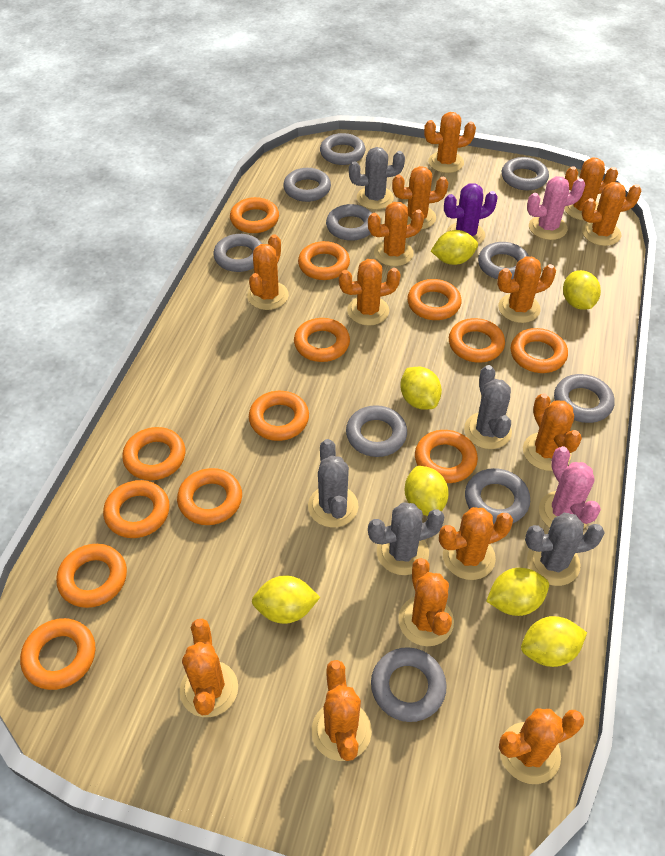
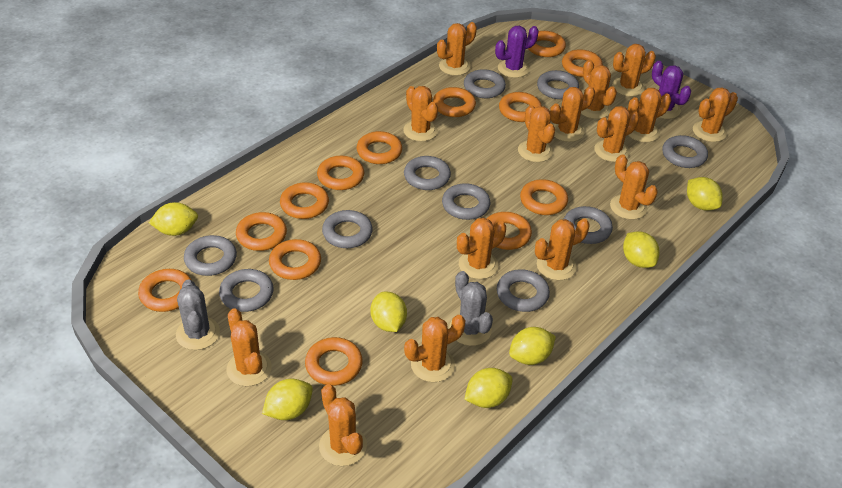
grey cactus: [308,439,358,528] [349,147,405,210] [368,503,445,575] [464,365,512,449] [525,513,605,586] = 5 -> [176,279,220,350] [449,271,493,346] = 2
orange cactus: [180,619,238,717] [247,234,289,310] [312,660,372,761] [339,259,401,326] [368,202,424,266] [392,166,448,229] [398,558,454,646] [424,112,476,173] [439,507,513,580] [497,256,556,323] [499,708,584,784] [523,393,582,471] [564,158,618,220] [582,182,642,246] = 14 -> [226,308,272,386] [319,384,367,466] [403,86,438,141] [404,315,466,382] [437,22,477,76] [457,218,506,279] [518,105,555,162] [535,218,590,280] [550,86,595,142] [581,60,617,119] [594,106,639,162] [610,154,658,220] [612,44,656,97] [628,88,671,142] [693,88,738,142] = 15
pink cactus: [527,176,585,240] [539,446,601,529] = 2 -> none = 0
purple cactus: [444,183,498,245] = 1 -> [495,26,539,78] [652,61,691,119] = 2

